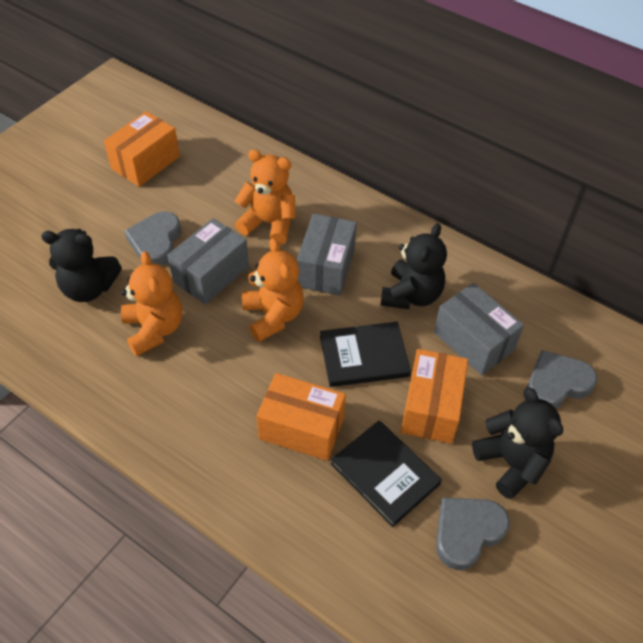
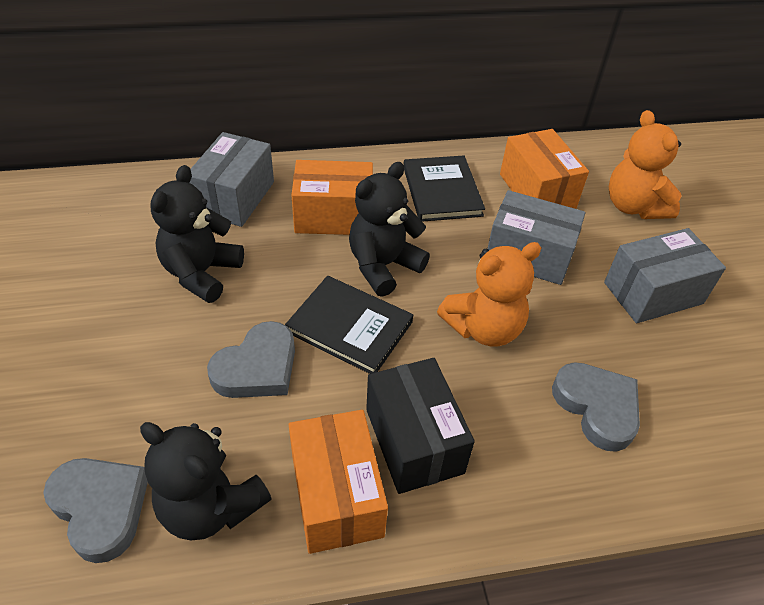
black box: none = 0 -> [366,358,475,494] = 1
orange teddy bear: [121,251,182,356] [235,149,296,245] [242,238,304,342] = 3 -> [437,242,541,346] [609,110,682,219] = 2

